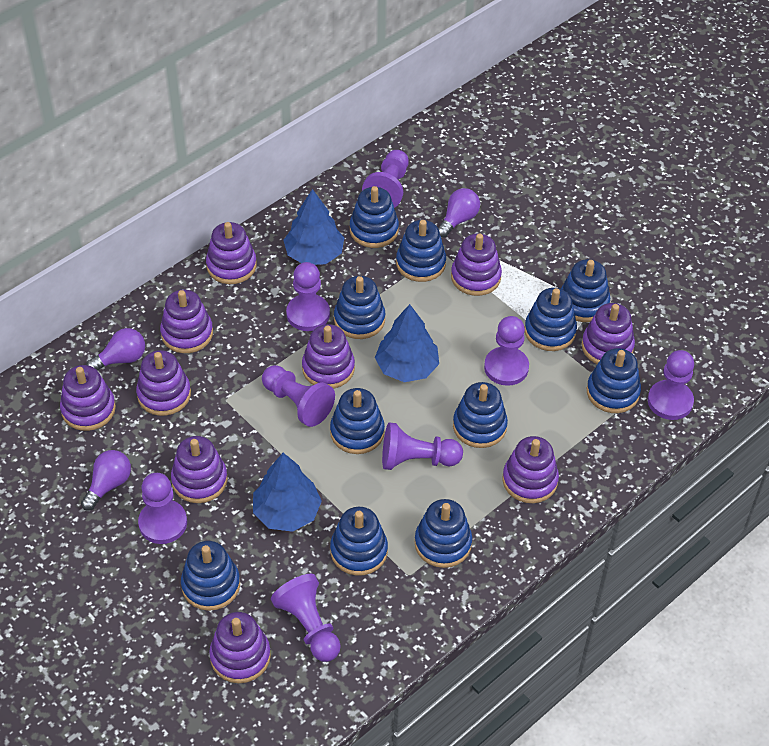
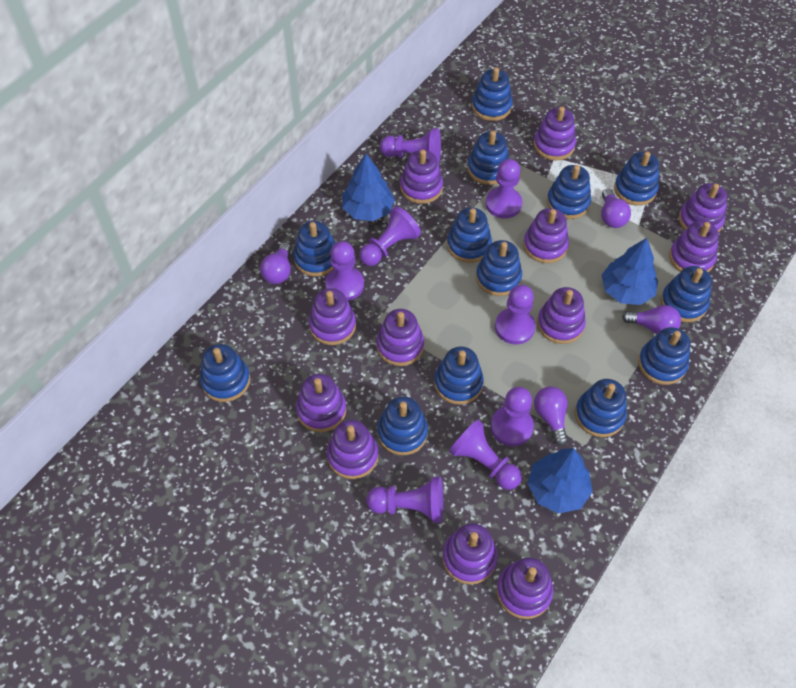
blue stacking toy: [181,541,240,611] [330,388,385,454] [330,507,388,576] [334,276,385,339] [350,186,399,248] [396,220,446,282] [415,499,472,568] [453,382,508,448] [525,288,577,351] [561,259,610,322] [587,348,641,413] = 11 -> [200,344,250,402] [293,221,335,277] [377,396,428,455] [434,346,484,405] [447,208,492,263] [467,131,509,185] [472,67,513,121] [476,240,522,296] [547,165,591,219] [575,379,627,437] [614,152,659,206] [638,327,690,385] [661,266,712,322] = 13
purple light bulb: [81,450,131,511] [86,328,145,370] [438,188,480,238] = 3 -> [260,242,291,284] [534,386,568,446] [601,189,631,228] [622,305,681,334] = 4
purple stacking toy: [60,365,116,431] [136,350,191,416] [160,289,213,353] [171,436,228,503] [206,222,257,284] [209,612,271,683] [302,324,355,389] [451,233,502,296] [503,436,559,503] [582,303,635,364] = 10 -> [296,374,346,432] [308,288,356,345] [327,420,378,479] [376,309,424,366] [400,150,443,204] [442,523,498,585] [497,558,553,619] [523,208,569,263] [534,107,576,160] [537,287,586,344] [669,221,719,272] [679,183,727,232] = 12

